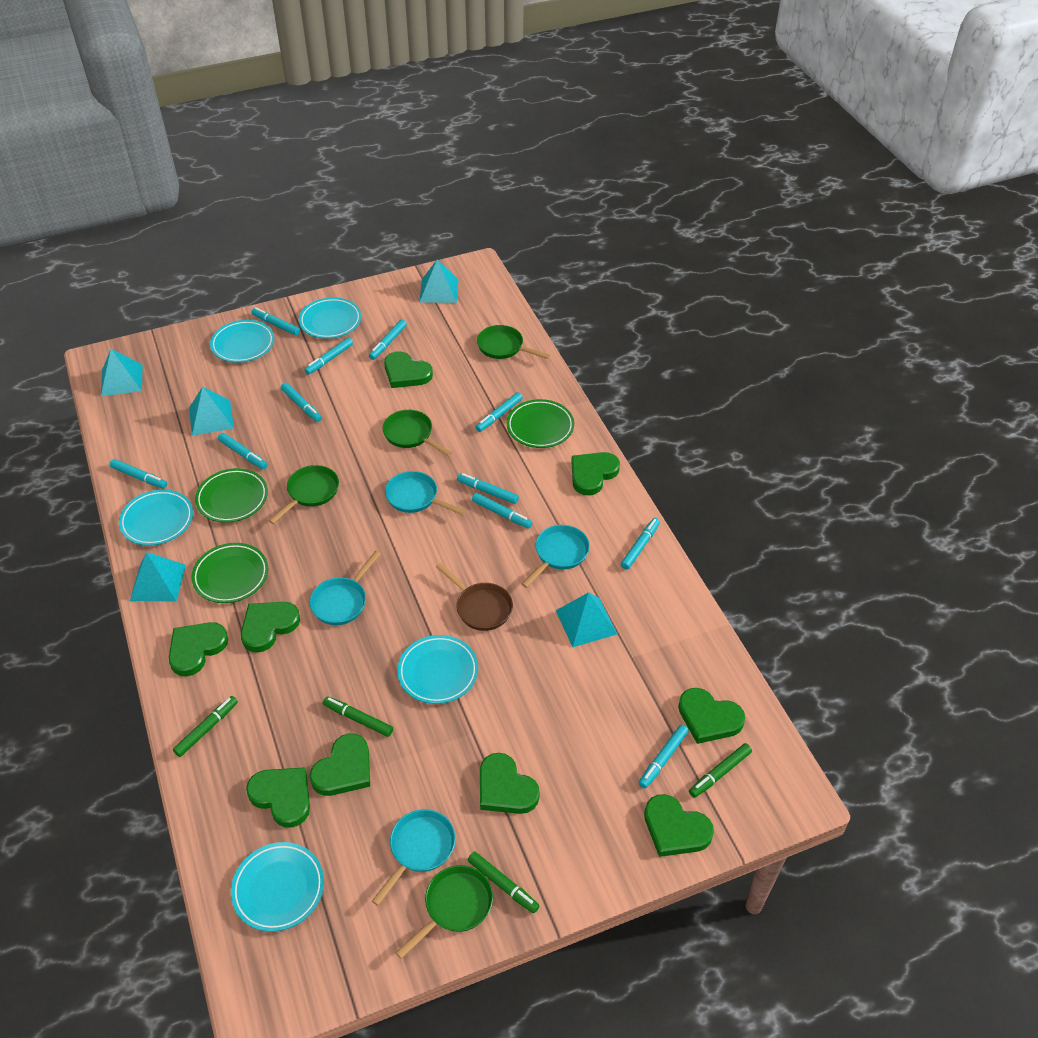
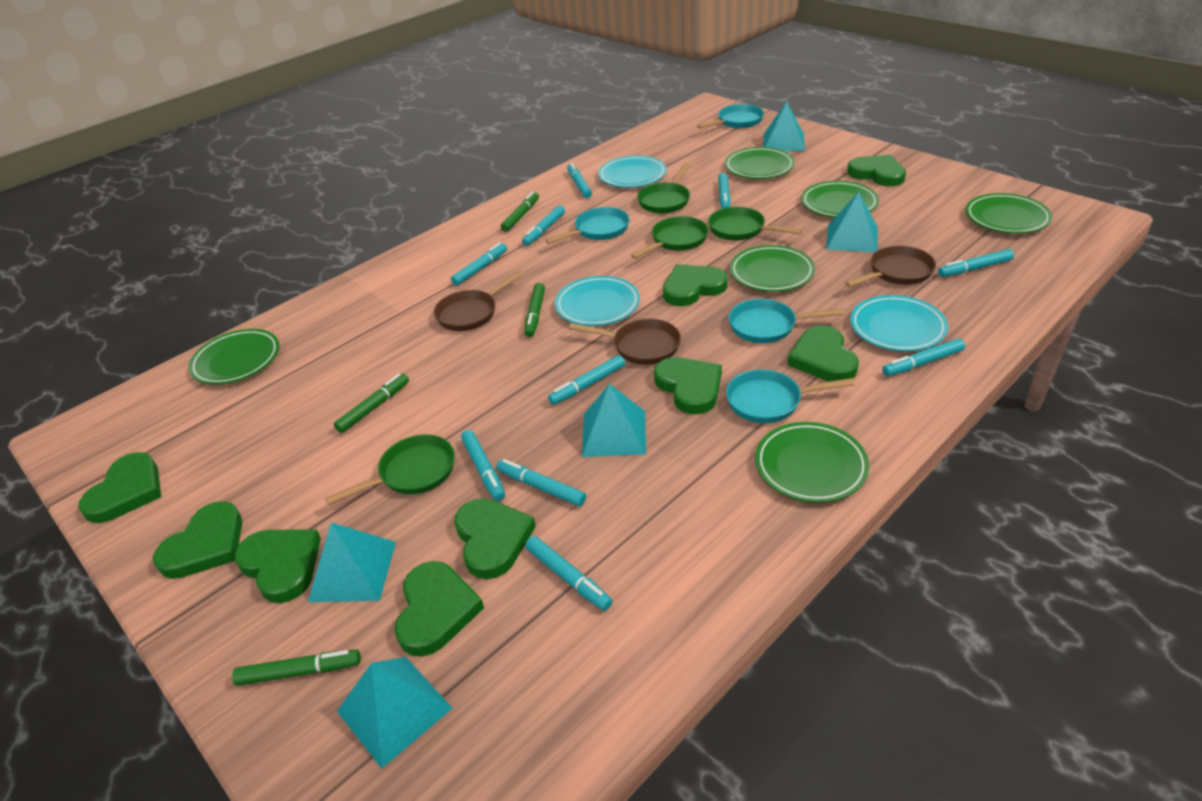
brown pan: [436,563,513,631] = 1 -> [434,270,524,331] [569,319,681,365] [845,246,936,287] = 3
green plate: [191,543,268,603] [195,468,268,523] [507,399,574,448] = 3 -> [189,329,279,385] [725,147,795,179] [730,245,815,292] [755,422,869,503] [801,181,879,218] [965,193,1052,234] = 6
turquoise marker: [110,459,167,489] [218,433,267,469] [252,307,300,336] [281,383,322,422] [304,338,353,375] [369,320,407,360] [457,473,519,504] [472,493,533,528] [475,392,523,432] [621,518,660,570] [639,724,689,788] = 11 -> [451,242,507,286] [461,430,505,501] [496,459,586,507] [522,205,565,246] [525,536,612,611] [548,355,625,405] [567,163,592,198] [718,173,731,209] [882,338,965,376] [938,249,1014,277] = 10
turquoise plate: [119,490,193,546] [210,320,274,363] [231,842,324,932] [299,297,361,339] [397,635,478,704] = 5 -> [555,276,640,326] [598,155,667,188] [850,295,948,351] = 3

